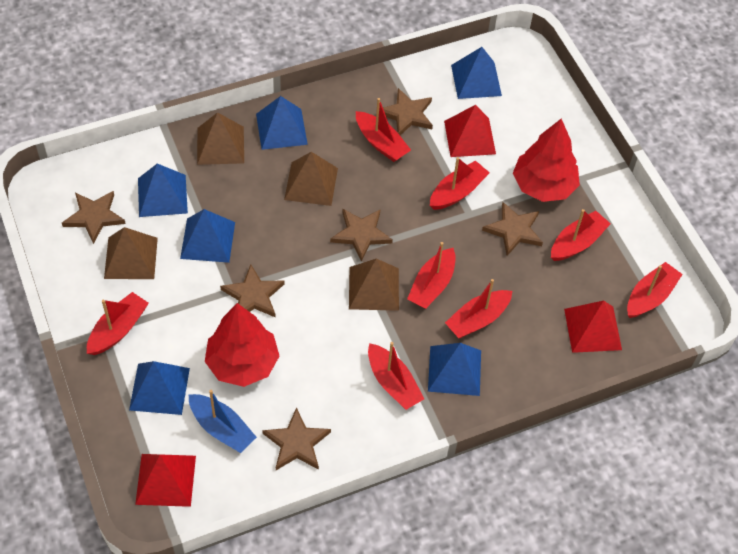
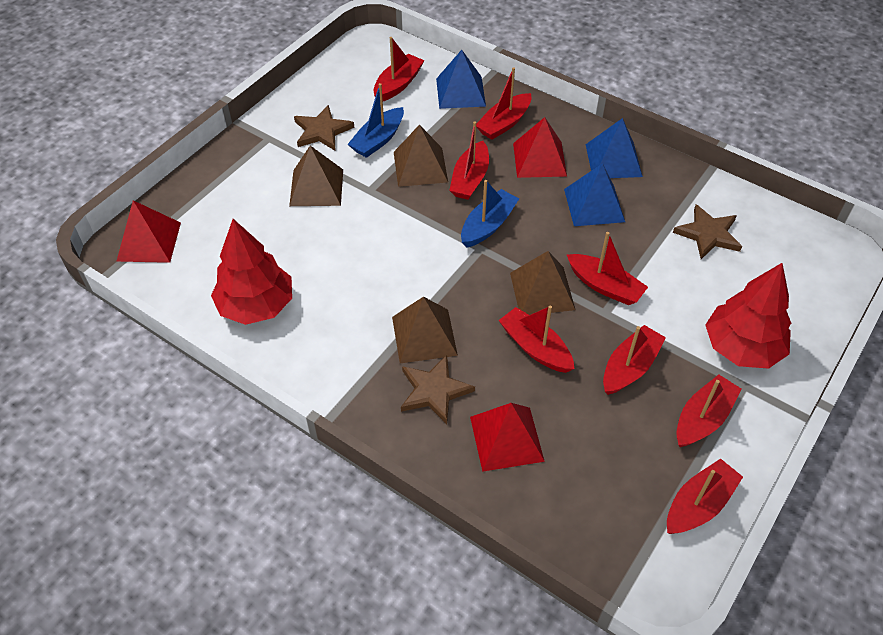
blue boat: [188,390,257,453] = 1 -> [347,83,404,158] [461,180,519,248] = 2
blue pyramid: [129,361,190,415] [138,164,188,217] [180,209,235,263] [256,96,308,150] [428,343,481,396] [451,47,502,99] = 6 -> [436,50,486,109] [564,163,625,226] [585,118,643,178] = 3
brown star: [62,191,126,244] [220,264,284,317] [262,407,331,470] [330,209,393,262] [383,88,433,135] [482,202,543,256] = 6 -> [294,105,354,150] [401,355,475,424] [673,204,742,259] = 3

